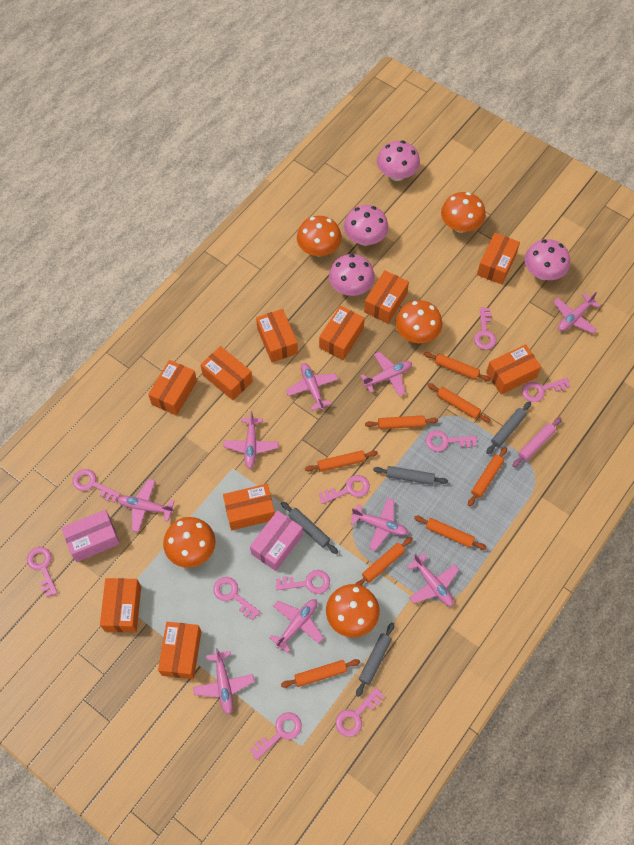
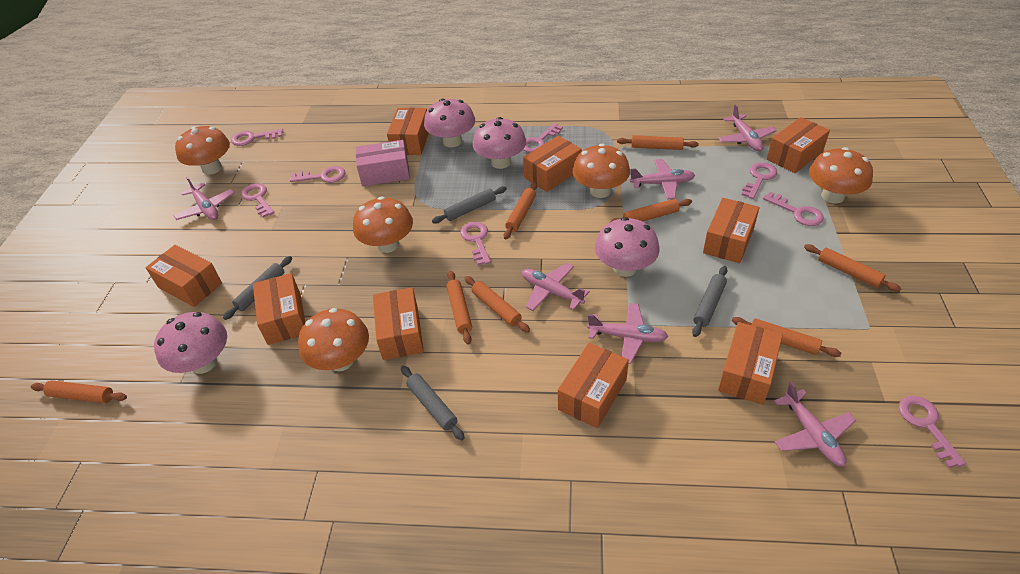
orange box: [100,578,141,632] [148,360,197,416] [158,622,201,679] [201,346,253,400] [223,484,275,530] [256,309,298,362] [319,306,365,360] [364,270,409,324] [477,233,520,285] [486,344,541,394] = 10 -> [146,245,222,307] [253,273,305,345] [373,288,424,360] [387,108,429,155] [523,136,582,192] [558,343,629,428] [703,198,760,263] [718,322,783,405] [767,117,830,173] = 9
pink box: [61,510,120,562] [250,510,303,571] = 2 -> [356,140,410,186] = 1
pink key: [27,547,58,597] [73,469,121,503] [213,577,260,620] [250,712,302,760] [275,570,330,594] [319,475,370,504] [336,688,384,737] [426,430,477,452] [474,307,496,350] [522,378,571,402] = 10 -> [231,129,283,146] [241,183,275,218] [290,166,346,183] [460,222,491,265] [523,123,563,153] [742,162,777,199] [763,192,824,226] [899,396,966,468] = 8
pink plane: [117,479,175,532] [193,648,255,714] [223,411,278,469] [270,599,324,653] [286,363,338,411] [350,498,408,551] [360,352,412,396] [407,553,459,606] [553,292,601,334] = 9 -> [173,177,235,220] [522,263,590,311] [587,303,668,364] [630,159,695,200] [718,104,777,151] [774,381,856,467] = 6
pink rolling pin: [512,417,561,467] = 1 -> none = 0

